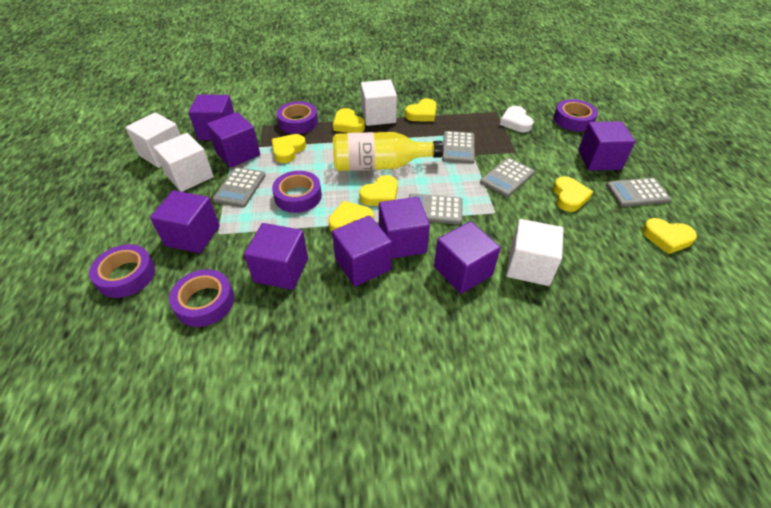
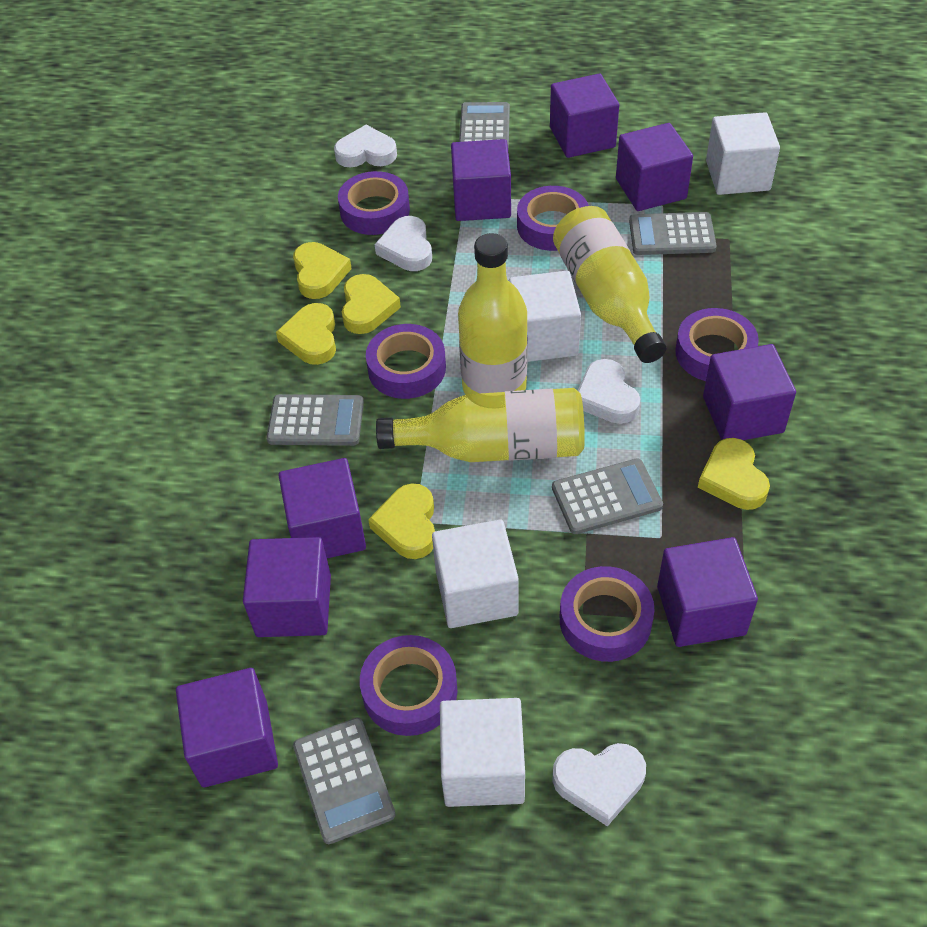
purple tape: [89,244,155,298] [169,269,234,327] [272,171,322,213] [276,101,318,134] [554,99,598,132] = 5 -> [338,171,410,235] [360,635,457,736] [366,324,446,399] [517,186,589,251] [560,566,655,662] [675,308,759,381] = 6
white heart: [500,106,534,132] = 1 -> [334,125,397,168] [375,216,432,271] [552,743,646,826] [578,359,640,424] = 4
yellow bottle: [333,132,443,171] = 1 -> [376,388,585,462] [458,233,528,395] [553,206,666,363] = 3
yellow heart: [272,134,306,163] [328,201,374,232] [333,108,365,133] [359,175,398,206] [405,98,437,122] [553,176,593,212] [642,218,697,254] = 7 -> [276,303,336,365] [293,242,352,299] [342,274,401,334] [368,483,435,559] [698,438,770,510] = 5

